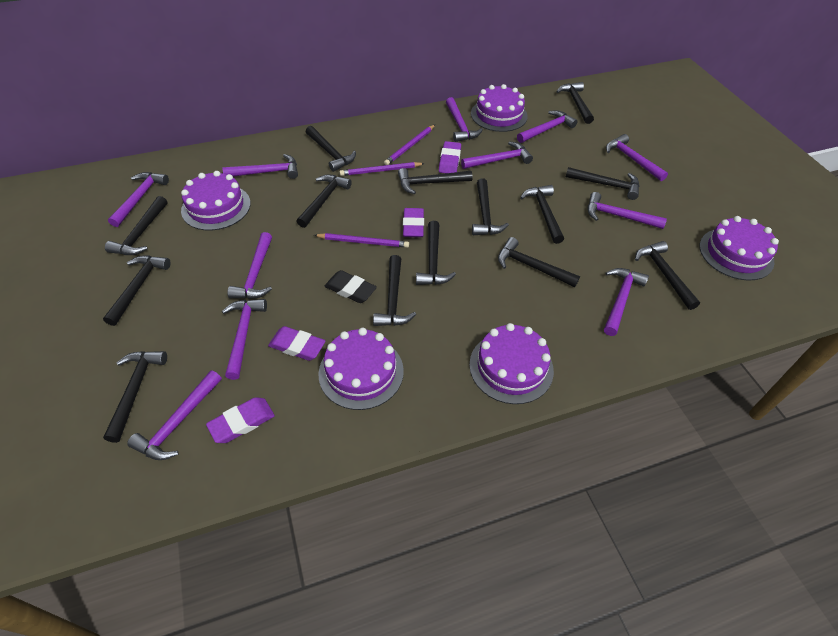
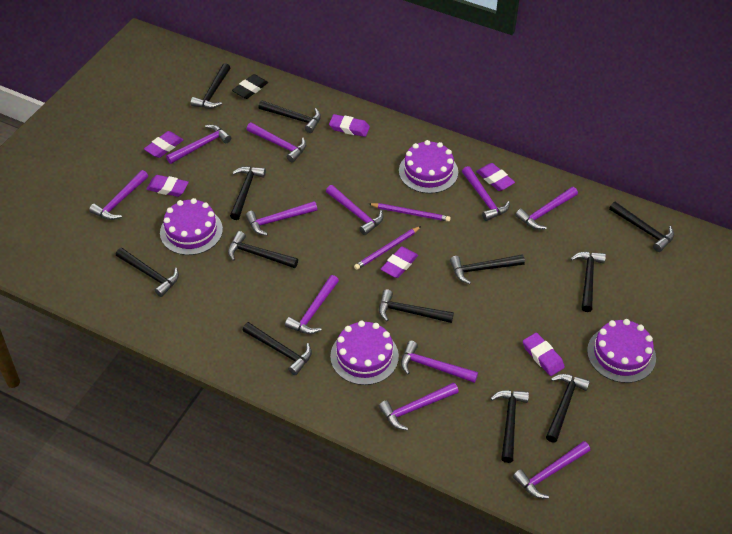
black hammer: [103,256,171,326] [103,351,167,443] [105,196,168,255] [297,175,352,228] [306,126,356,172] [373,255,416,326] [398,168,472,194] [416,221,456,285] [472,178,509,235] [498,237,580,287] [520,185,564,244] [556,82,594,124] [566,167,639,200] [635,241,700,310] = 14 -> [116,248,179,297] [190,63,230,109] [228,231,298,268] [230,166,266,220] [242,322,312,375] [258,100,321,133] [379,289,454,323] [450,254,525,284] [490,390,529,463] [546,374,590,443] [571,252,606,312] [609,202,674,252] = 12
purple cake: [181,171,251,230] [318,328,404,410] [469,323,554,404] [471,84,528,132] [699,216,779,281] = 5 -> [160,198,223,255] [330,321,399,385] [399,140,458,194] [587,319,656,383] = 4
purple eraser: [206,397,275,443] [268,326,325,361] [403,208,424,237] [439,141,461,173] = 4 -> [144,131,183,158] [146,175,189,197] [329,114,370,137] [381,247,418,278] [476,163,515,191] [523,333,565,376] = 6
purple pencil: [314,233,409,248] [339,162,425,176] [384,125,435,165] = 3 -> [354,226,421,270] [369,203,450,222] = 2

